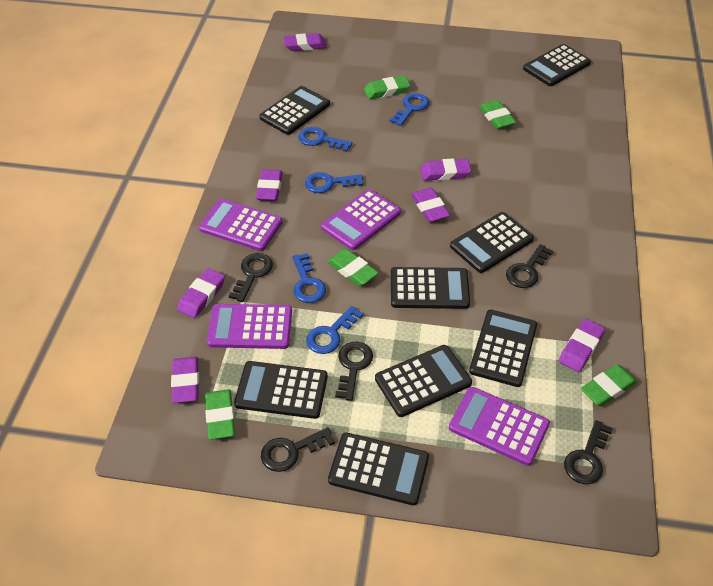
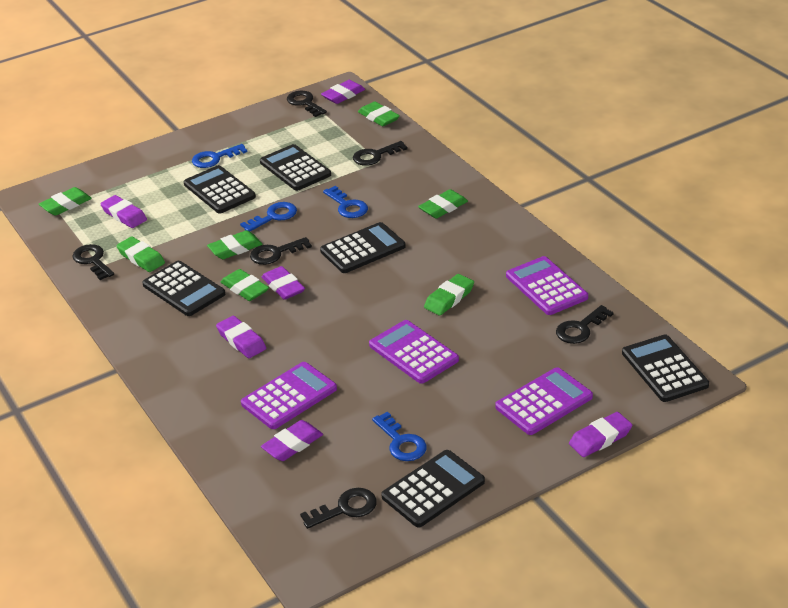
black calculator: [234,361,328,419] [259,86,330,135] [328,433,429,505] [375,345,472,417] [391,267,470,309] [450,212,534,273] [469,309,537,387] [523,44,591,86] = 8 -> [142,261,225,316] [184,165,256,213] [260,144,331,191] [320,222,406,273] [381,450,485,528] [622,334,709,402] = 6
black key: [229,253,273,302] [261,427,335,472] [335,342,373,401] [506,244,553,288] [564,420,613,484] = 5 -> [72,244,114,280] [250,237,312,265] [287,91,327,117] [300,488,377,529] [353,141,408,166] [556,305,614,344] = 6
blue key: [292,253,326,303] [298,127,352,152] [305,172,363,193] [306,306,363,354] [390,93,429,126] = 5 -> [192,144,248,168] [240,202,297,231] [323,186,368,218] [372,411,427,461] = 4
green eraser: [205,389,235,440] [327,249,378,286] [364,76,410,99] [479,100,516,129] [581,364,637,406] = 5 -> [39,187,92,216] [116,236,165,272] [207,230,263,259] [221,269,269,301] [358,101,400,127] [418,189,468,218] [424,274,474,316] = 7
purple eraser: [171,357,199,403] [177,268,225,318] [256,169,283,201] [284,33,327,51] [411,188,450,222] [420,159,471,181] [559,319,605,372] = 7 -> [100,195,147,228] [216,316,266,358] [261,420,323,461] [262,266,305,300] [321,80,365,104] [569,412,632,457] = 6

